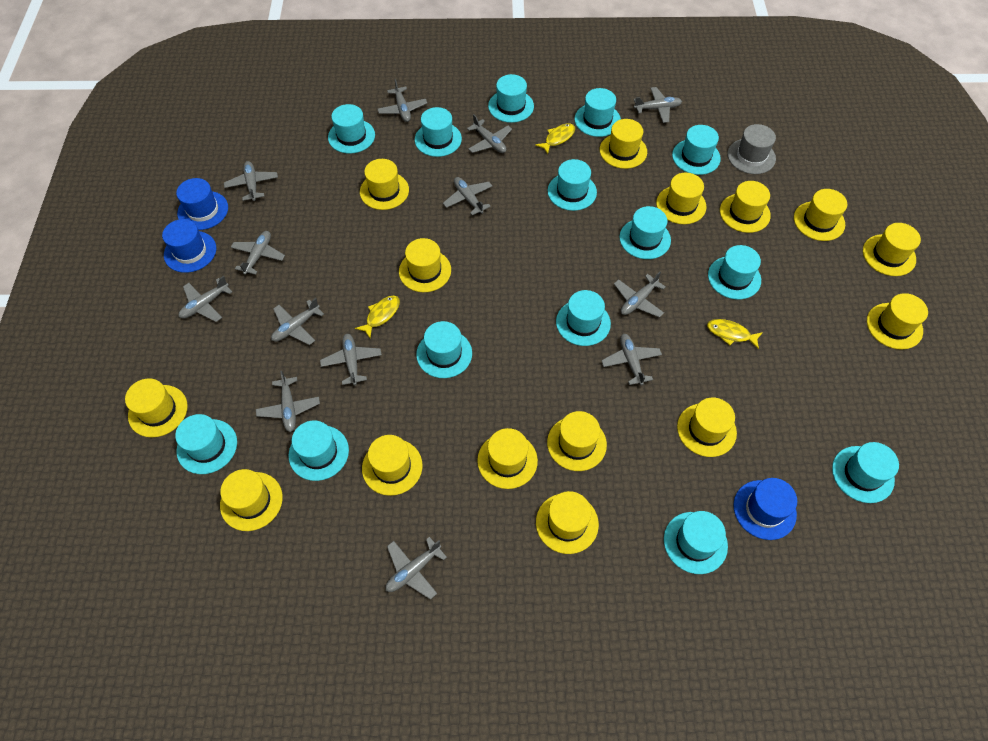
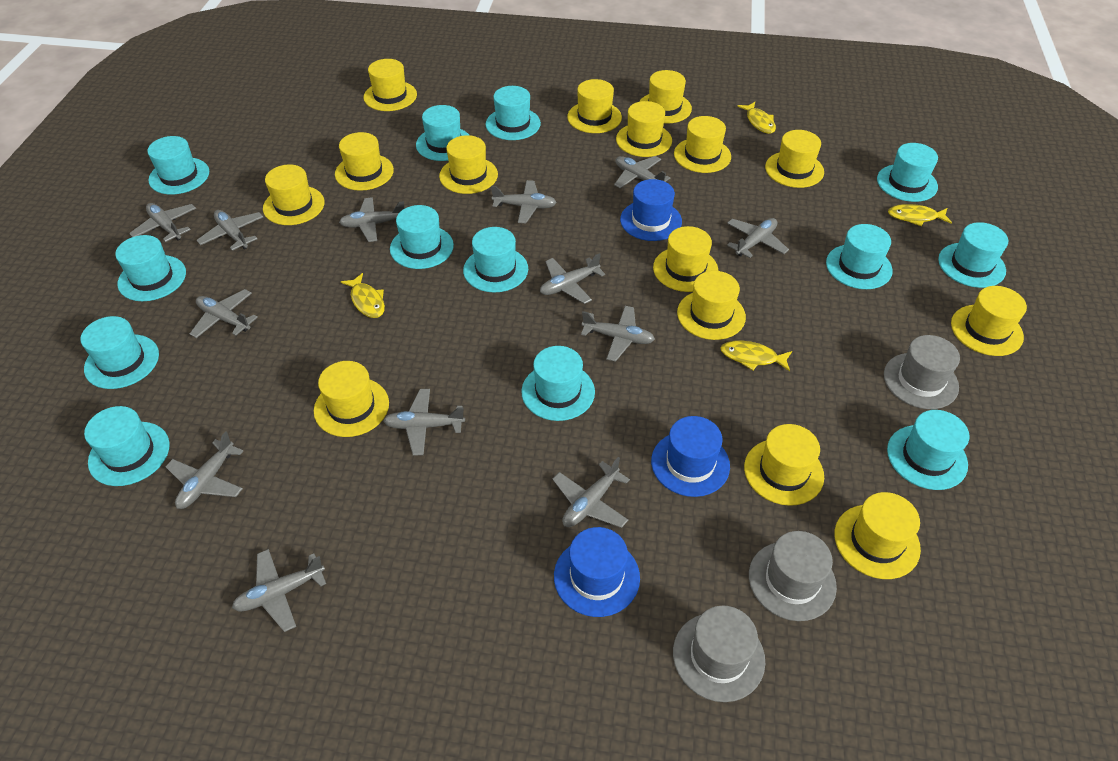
grey hat: [727,124,776,174] = 1 -> [673,605,765,702] [749,531,837,621] [884,335,960,409] = 3
turquoise hat: [175,414,237,474] [289,420,349,481] [328,104,375,154] [415,107,462,157] [416,321,472,378] [488,74,534,123] [547,159,597,211] [556,290,611,346] [574,88,621,137] [619,206,671,259] [664,511,728,574] [672,125,721,175] [708,245,761,299] [832,442,899,503] = 14 -> [81,316,159,389] [84,406,170,486] [115,235,186,301] [147,136,209,195] [390,205,454,269] [416,105,469,161] [463,227,528,293] [486,86,541,140] [521,346,595,421] [826,224,893,289] [877,143,938,202] [887,410,970,490] [938,222,1008,288] = 13
yellow fish: [355,296,400,338] [535,123,575,154] [707,319,763,349] = 3 -> [341,273,385,318] [720,341,792,371] [737,102,776,134] [888,204,952,227] = 4

